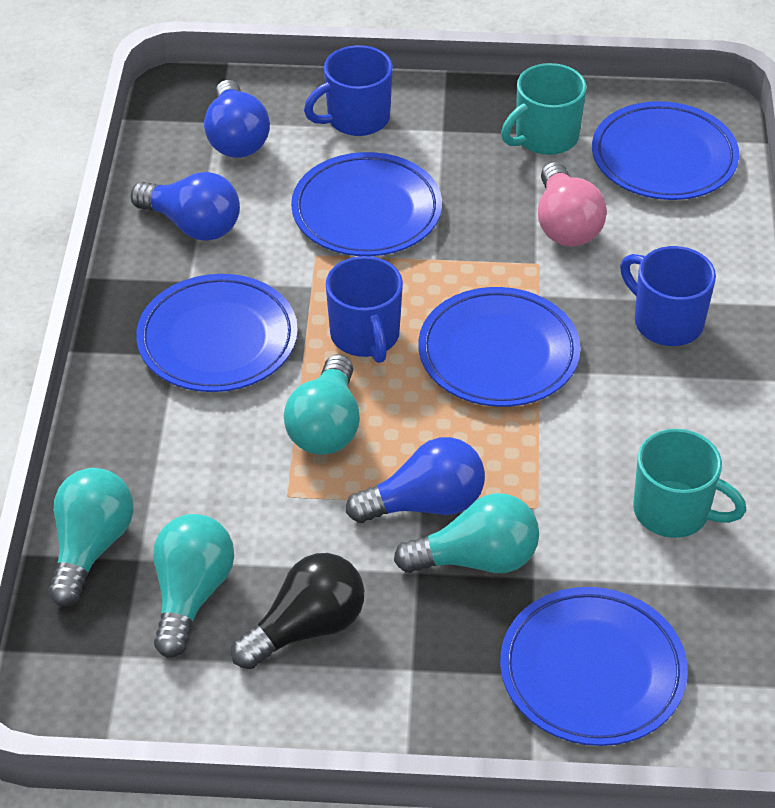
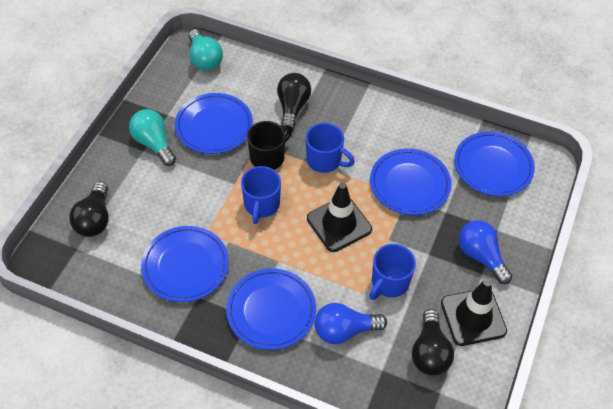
black light bulb: [231,553,364,669] = 1 -> [69,181,109,237] [277,73,311,132] [412,309,454,375] = 3
black mug: none = 0 -> [247,121,292,170] = 1
black traffic cone: none = 0 -> [307,182,372,252] [441,279,507,346] = 2
blue light bulb: [131,172,240,241] [204,80,270,158] [346,437,485,523] = 3 -> [314,303,387,344] [459,220,512,284] = 2
pink light bulb: [538,162,607,246] = 1 -> none = 0
turquoise light bulb: [48,468,133,607] [153,514,234,658] [284,354,360,455] [394,493,539,573] = 4 -> [129,109,176,166] [189,29,223,71] = 2
turquoise mug: [501,63,587,155] [633,429,746,538] = 2 -> none = 0

